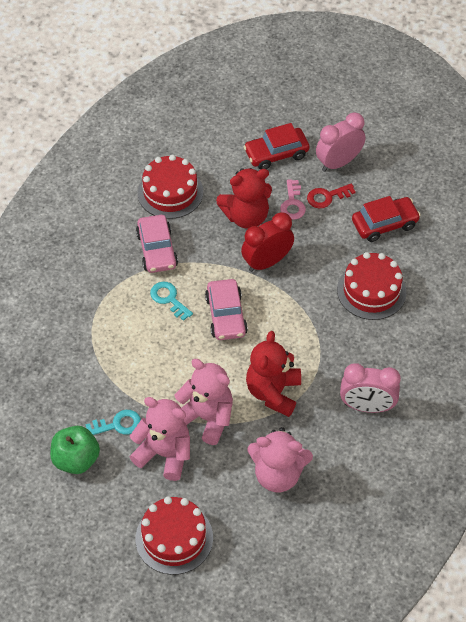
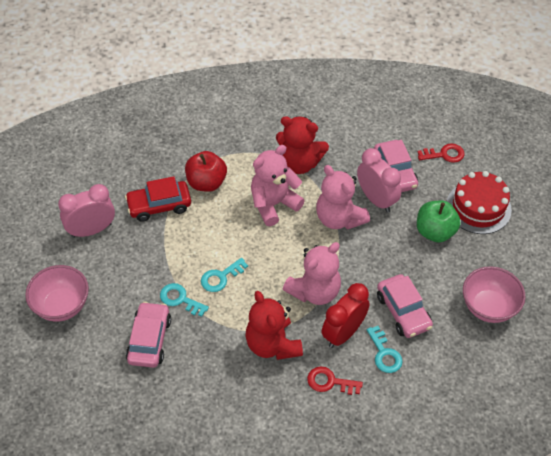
pink bowl: none = 0 -> [25,265,89,322] [463,266,525,323] = 2
pink car: [136,215,178,273] [205,279,248,340] = 2 -> [126,301,171,368] [374,140,418,192] [377,274,433,338] = 3
pink key: [280,179,306,220] = 1 -> none = 0
red apple: none = 0 -> [185,151,227,192] = 1
red cake: [136,497,213,575] [138,154,203,219] [337,252,406,320] = 3 -> [447,171,512,234] = 1
red car: [243,123,310,170] [352,196,421,242] = 2 -> [125,176,191,222] = 1
red key: [307,183,356,208] = 1 -> [307,366,363,395] [418,143,465,163] = 2
turquoise key: [85,410,141,435] [150,282,193,321] = 2 -> [160,283,209,317] [201,258,248,292] [367,326,403,373] = 3

